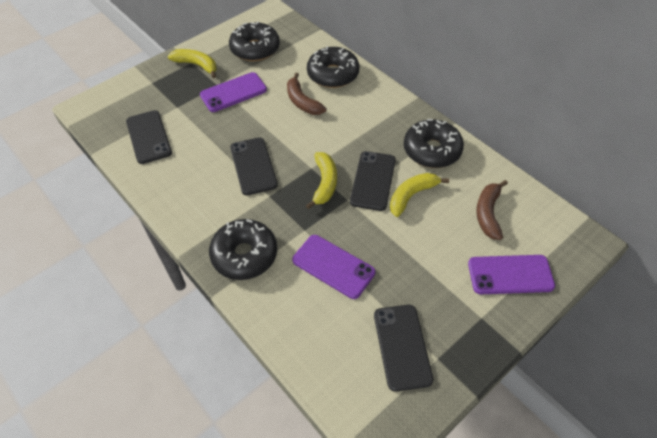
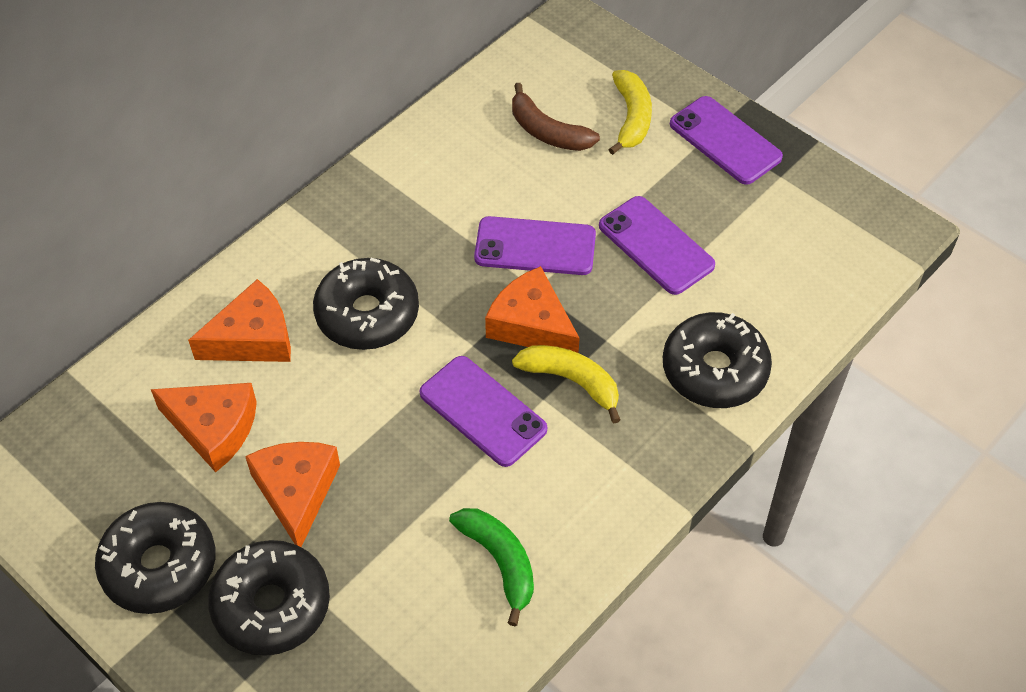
black phone: [126,110,172,164] [230,137,278,195] [350,151,396,211] [374,305,434,392] = 4 -> none = 0
brown banana: [287,73,327,115] [476,180,508,240] = 2 -> [512,83,600,151] = 1
green banana: none = 0 -> [449,508,534,626] = 1
orange cheese: none = 0 -> [151,383,257,472] [188,279,291,362] [245,442,340,547] [485,266,580,353] = 4
purple phone: [200,72,267,112] [292,235,376,299] [468,255,555,294] = 3 -> [420,356,547,467] [474,216,596,275] [599,196,715,295] [670,96,783,185] = 4
yellow banana: [168,49,217,78] [306,152,337,209] [390,173,449,217] = 3 -> [512,345,620,423] [608,70,652,155] = 2

